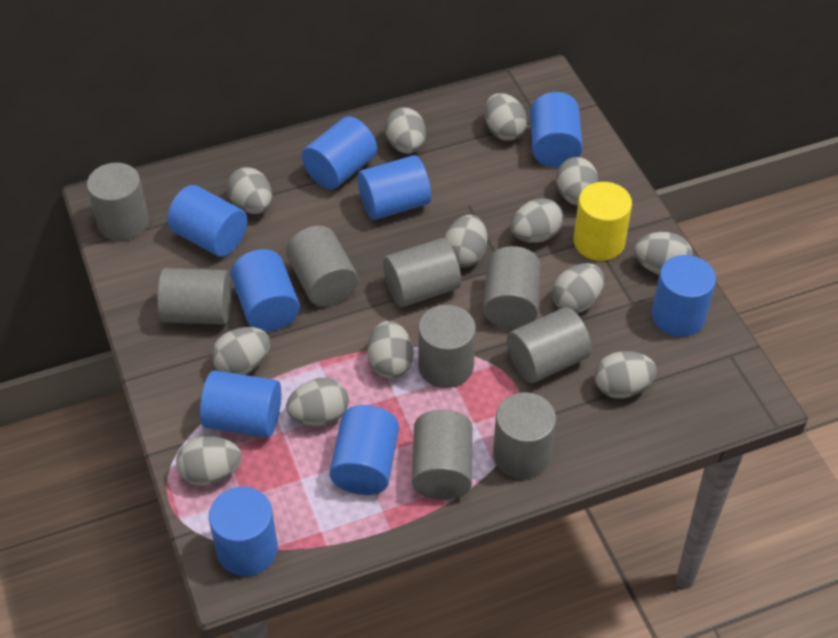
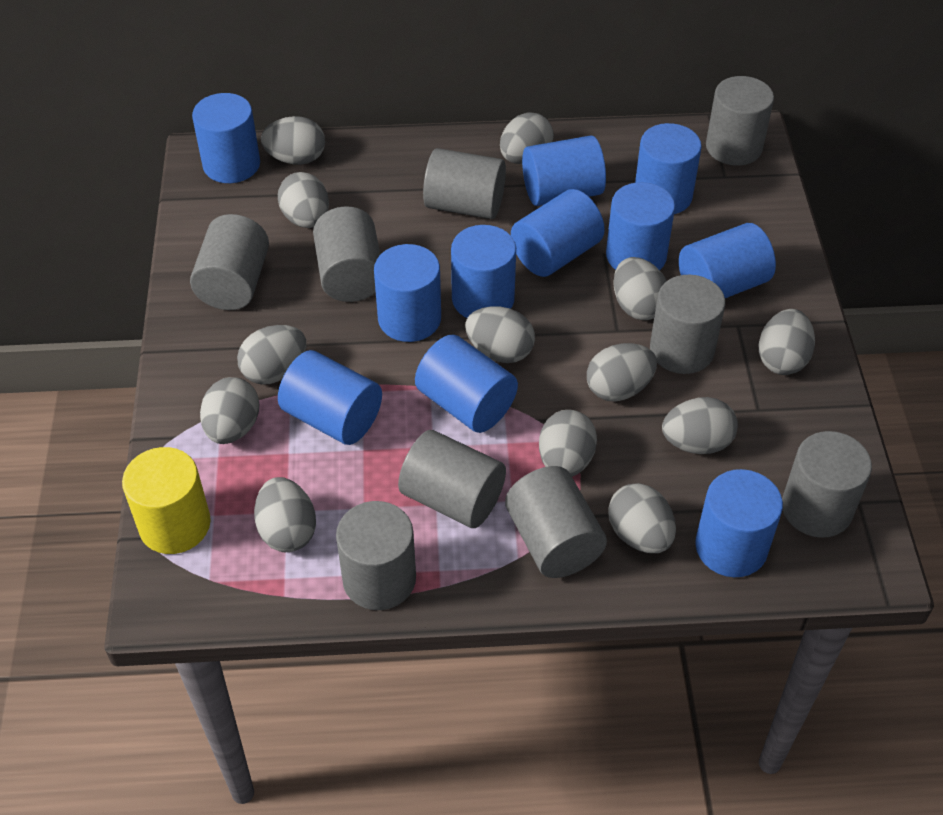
blue cylinder: [167,185,247,257] [200,371,281,438] [209,487,278,576] [231,249,300,332] [302,116,377,189] [329,405,399,495] [357,155,431,220] [530,92,583,167] [652,255,716,337] = 9 -> [192,93,260,183] [278,350,382,445] [374,244,441,342] [415,335,518,433] [451,225,516,318] [511,189,605,277] [522,136,606,206] [606,182,675,270] [635,123,702,214] [679,223,776,298] [695,469,783,577] = 11

